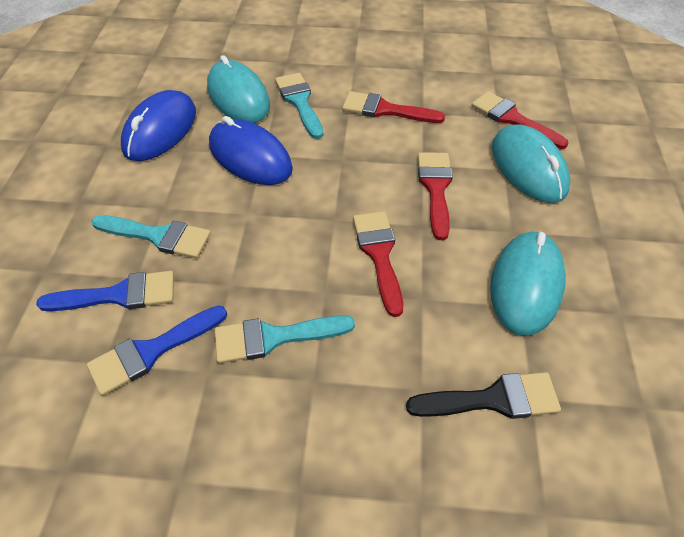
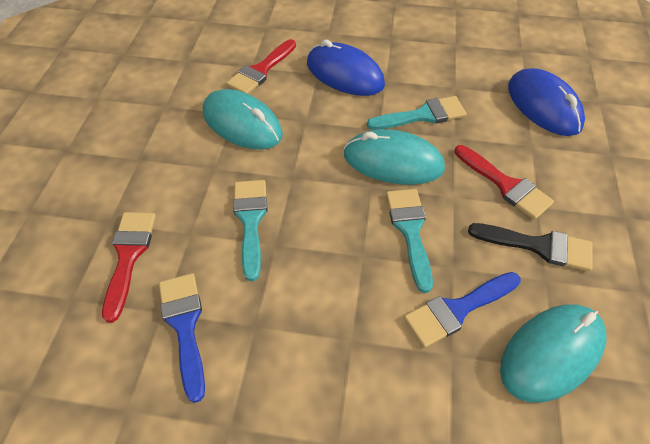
red brush: [342,91,445,123] [353,211,403,317] [418,152,453,240] [471,91,568,149] = 4 -> [102,212,156,323] [226,39,296,94] [454,145,554,220] = 3

